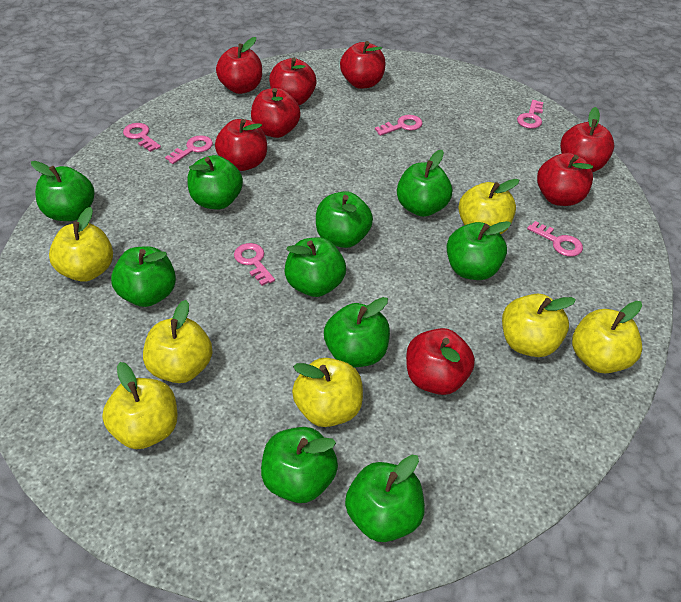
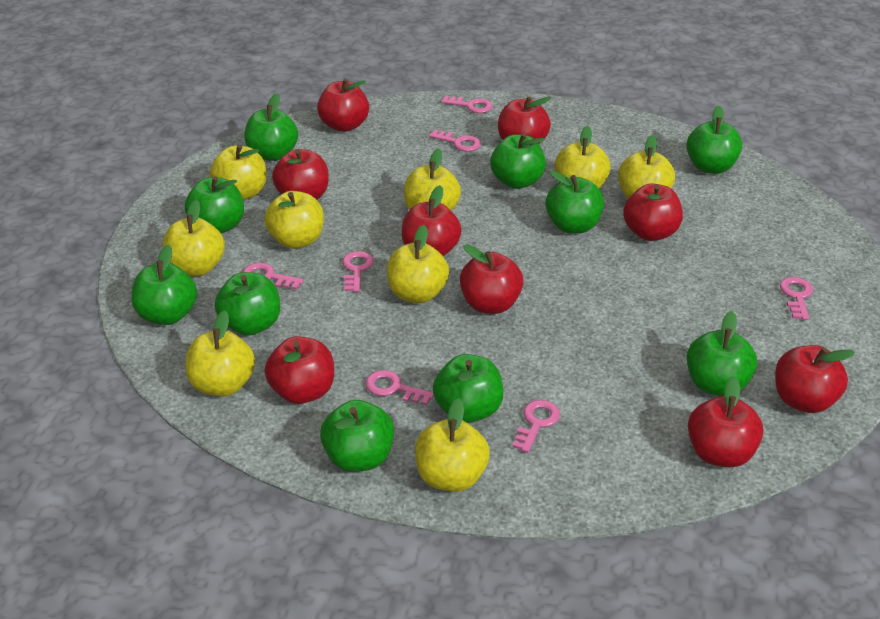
pink key: [123,123,161,152] [165,135,213,164] [234,243,275,286] [375,115,423,136] [517,100,544,129] [527,221,583,257] = 6 -> [243,263,304,290] [342,251,374,292] [365,370,434,406] [429,130,481,151] [441,96,493,113] [512,400,560,453] [780,277,813,320] = 7
red apple: [215,119,267,171] [216,37,262,94] [251,88,301,138] [269,58,316,105] [340,41,386,89] [406,328,475,395] [537,153,593,206] [560,107,614,172] = 8 -> [265,336,334,404] [272,149,329,200] [317,79,369,132] [402,185,461,256] [460,245,523,314] [498,96,551,144] [623,183,683,241] [688,376,763,468] [775,345,855,413] = 9
yellow apple: [49,207,113,282] [102,362,178,449] [143,300,213,383] [292,358,363,427] [458,179,519,234] [502,294,576,357] [572,301,643,373] = 7 -> [163,200,225,277] [186,310,255,396] [210,144,267,200] [264,191,324,249] [387,225,449,303] [404,149,461,211] [415,398,490,492] [555,126,611,189] [618,135,675,199] = 9

